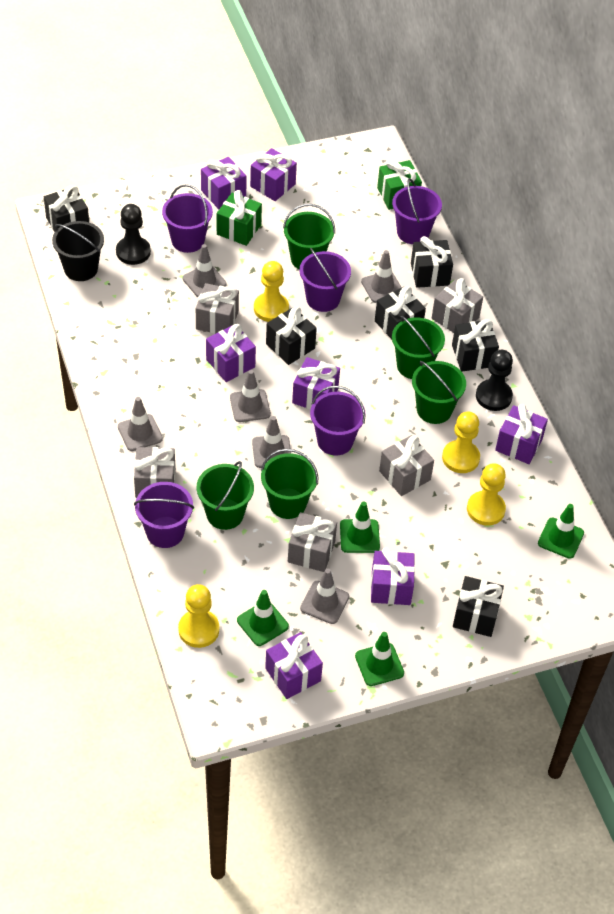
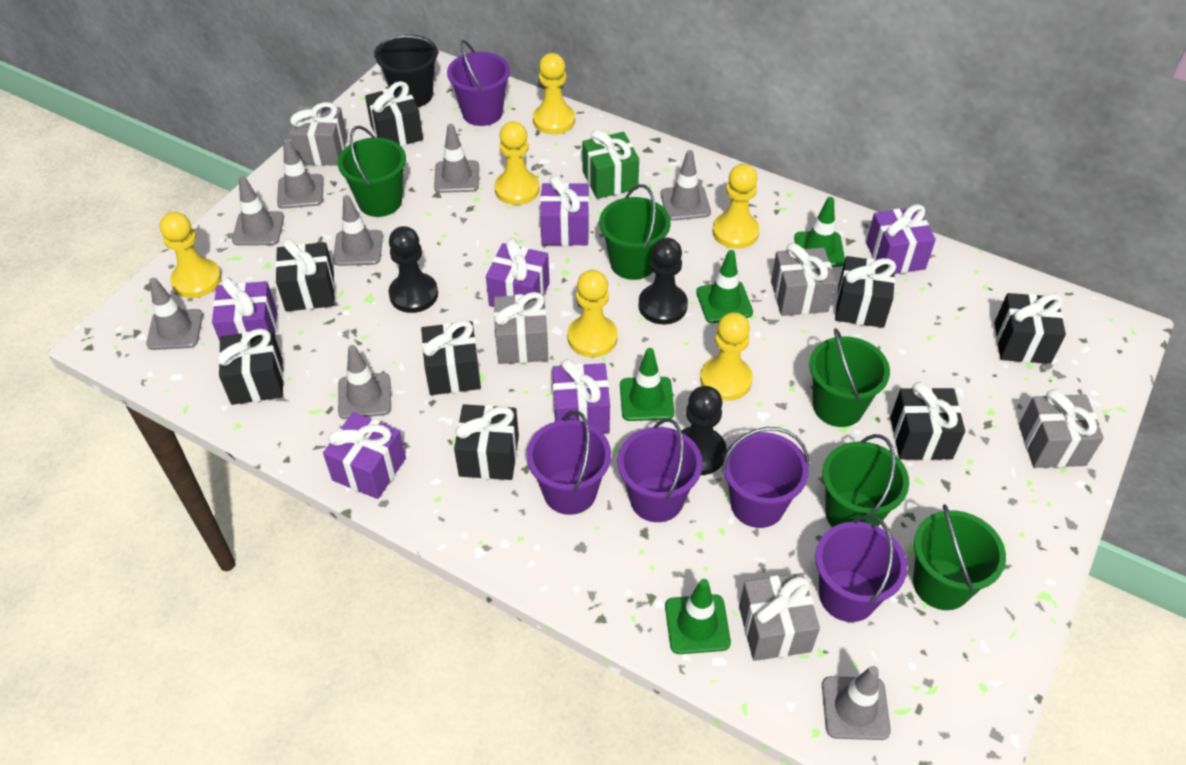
black gift: [44,185,89,232] [266,306,317,365] [375,286,426,339] [411,236,453,288] [452,319,499,372] [453,576,504,637] = 6 -> [217,329,284,405] [275,238,335,312] [365,81,423,146] [421,320,481,395] [454,404,519,480] [835,256,896,328] [890,382,965,460] [994,293,1066,364] = 8
black pawn: [116,204,151,265] [476,350,513,411] = 2 -> [389,226,438,313] [638,238,688,325] [681,386,727,475] = 3
green gift: [217,190,262,246] [377,159,422,210] = 2 -> [582,130,639,199] = 1
grey traffic cone: [118,397,163,451] [183,244,226,297] [230,370,271,422] [252,416,291,468] [300,569,349,624] [361,250,402,303] = 6 -> [146,277,203,350] [232,176,284,246] [277,139,324,209] [333,195,383,266] [338,345,391,419] [434,124,479,193] [660,150,711,221] [822,666,891,740] = 8
purple gift: [201,157,247,209] [206,324,256,382] [250,148,297,201] [265,632,323,699] [292,357,340,410] [371,547,415,605] [495,404,548,464] = 7 -> [212,277,277,341] [323,412,406,499] [486,238,550,307] [540,176,589,246] [552,359,610,433] [866,204,936,274] = 6
yellow pawn: [178,584,219,648] [254,261,289,322] [442,411,480,473] [467,463,506,526] = 4 -> [160,212,222,298] [494,121,540,205] [533,53,575,135] [567,270,618,357] [700,312,753,401] [712,164,760,249] = 6

